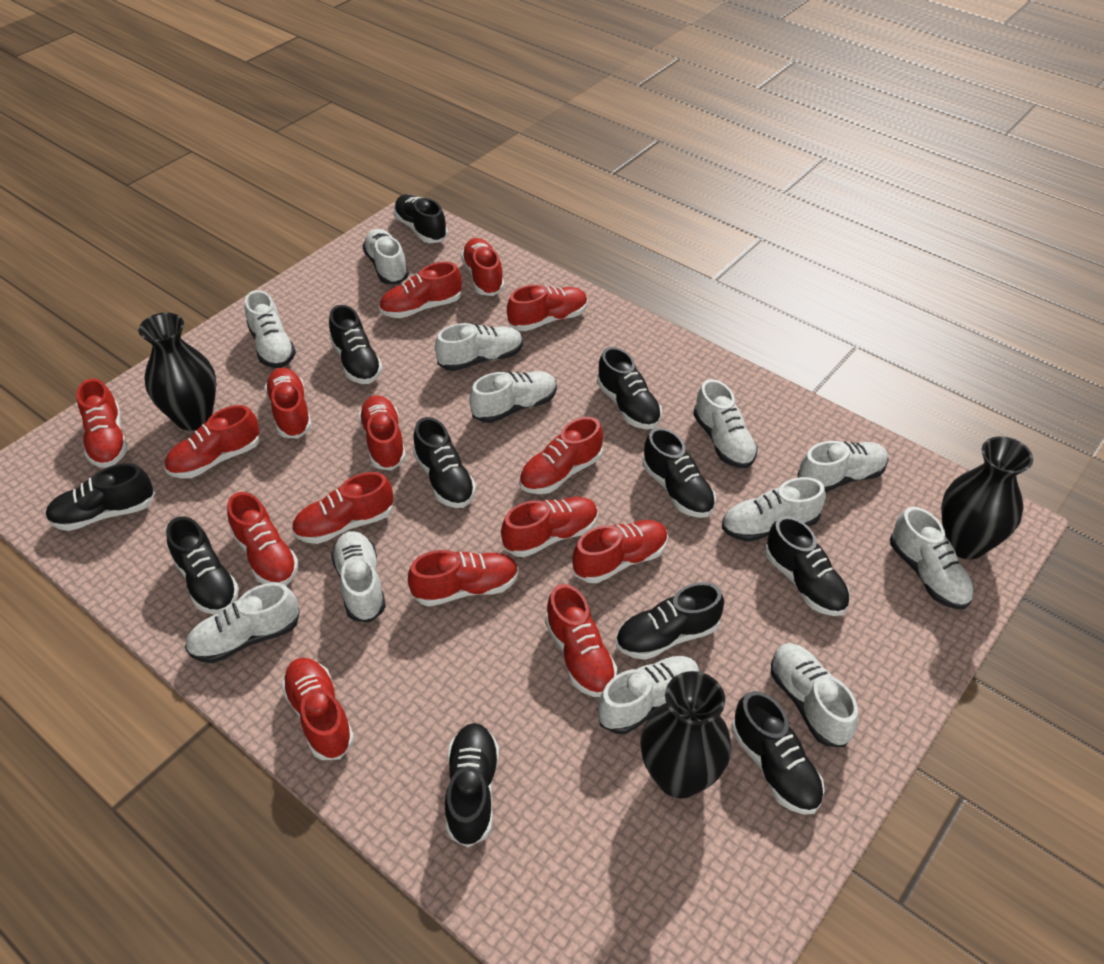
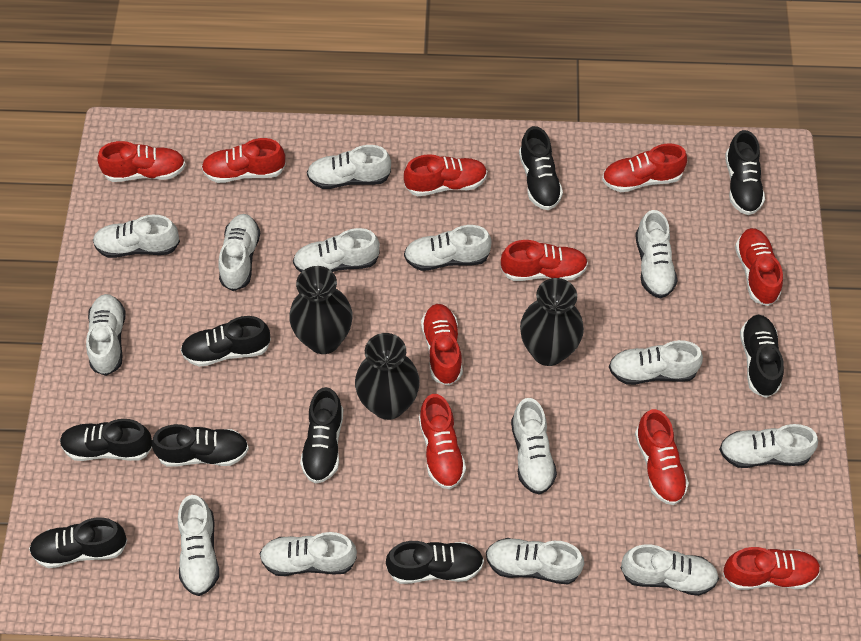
black shoe: [45,463,155,531] [166,516,239,615] [329,305,383,384] [394,194,448,243] [413,417,476,508] [445,723,499,847] [597,347,662,429] [616,582,724,660] [642,427,716,518] [732,691,824,815] [765,516,850,616] = 11 -> [29,517,128,568] [60,419,152,461] [151,424,249,467] [180,316,271,367] [300,387,343,484] [386,541,484,584] [519,126,563,210] [725,130,765,215] [740,315,784,398] = 9
red shoe: [76,379,128,468] [165,405,260,479] [227,492,299,586] [264,368,312,439] [281,658,354,760] [292,472,394,544] [358,395,406,470] [379,262,462,318] [408,550,519,607] [461,238,505,296] [501,497,598,557] [507,284,588,331] [519,417,603,494] [545,584,617,697] [573,520,668,583] = 15 -> [97,141,186,182] [201,138,286,183] [404,154,487,196] [419,394,466,490] [421,304,463,386] [501,240,588,281] [602,143,687,192] [635,409,689,505] [722,547,821,590] [735,228,783,306] = 10
white shoe: [185,583,300,663] [245,290,296,368] [331,531,386,623] [362,229,409,284] [435,323,523,371] [469,371,557,423] [598,656,700,734] [693,379,758,468] [722,477,826,542] [771,643,858,747] [798,441,888,492] [890,507,974,609] = 12 -> [86,294,126,376] [93,215,180,258] [178,495,219,596] [218,214,260,291] [260,532,357,576] [293,228,380,272] [307,145,391,189] [404,225,492,271] [486,538,584,584] [511,398,557,495] [609,340,703,385] [621,544,719,596] [635,210,677,298] [719,424,818,468] = 14

